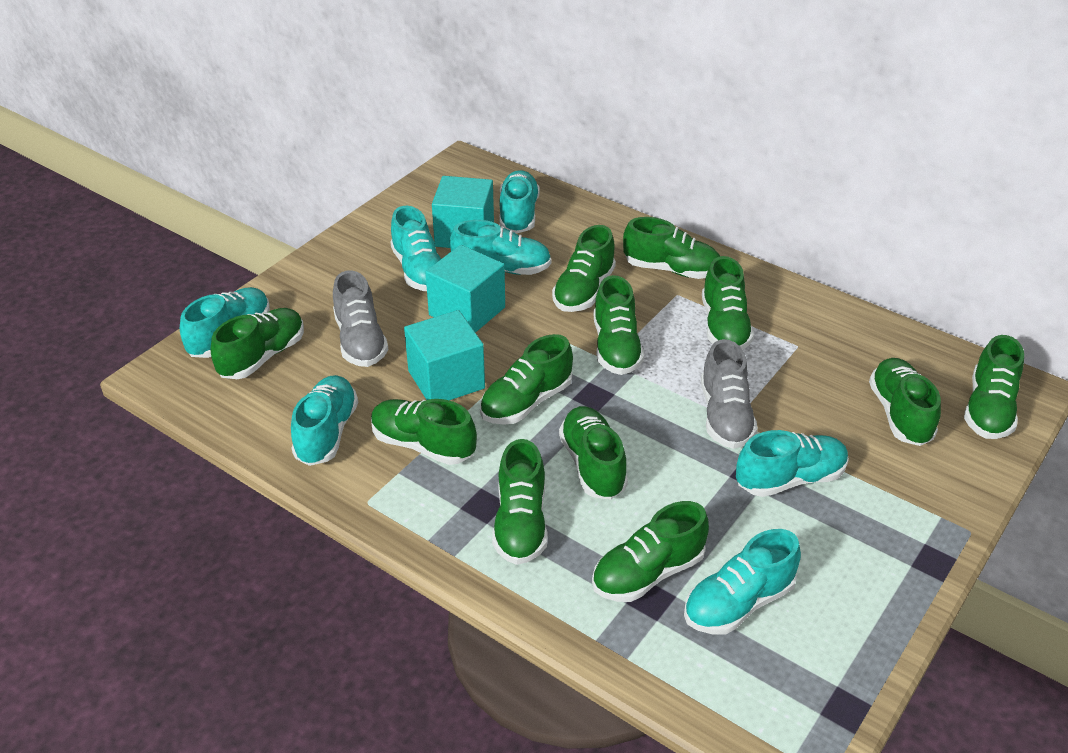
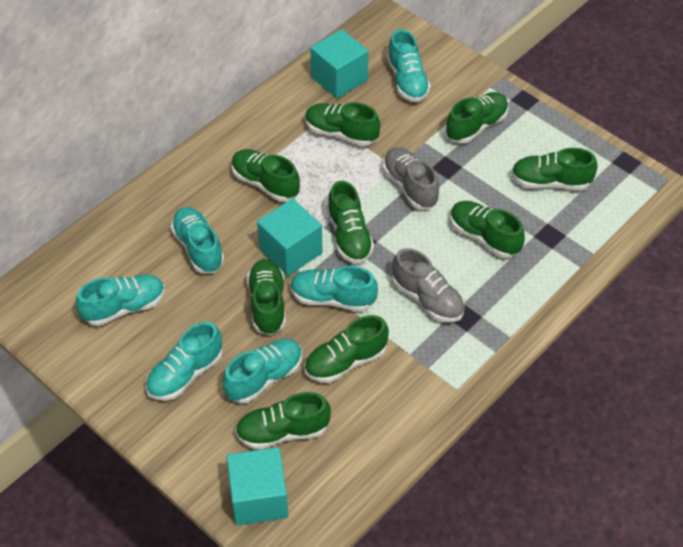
green shoe: [211,308,304,379] [371,399,477,465] [480,334,573,425] [492,439,548,565] [552,225,616,312] [559,406,628,500] [592,501,709,602] [594,275,644,375] [623,217,720,279] [702,256,754,350] [869,358,941,446] [964,335,1024,439] = 12 -> [232,149,300,201] [235,392,331,450] [247,259,286,335] [304,315,389,383] [305,102,380,146] [327,181,374,264] [446,92,508,143] [450,201,525,258] [511,148,598,190] = 9
turquoise shoe: [180,287,270,358] [291,375,358,466] [390,206,441,291] [450,220,551,275] [499,170,540,234] [684,529,801,634] [736,430,849,497] = 7 -> [76,275,165,326] [146,322,223,401] [170,207,224,273] [223,339,302,403] [290,266,378,312] [387,29,431,102] = 6

